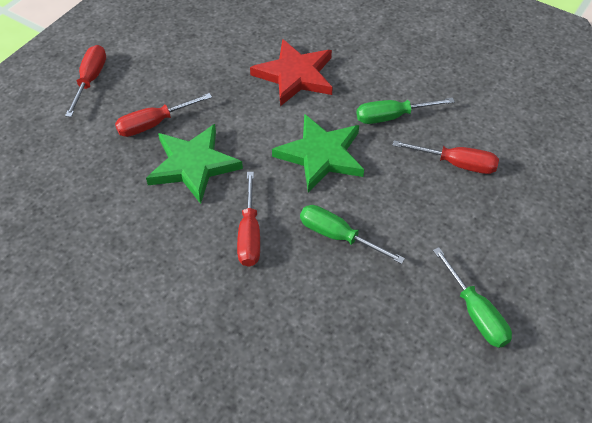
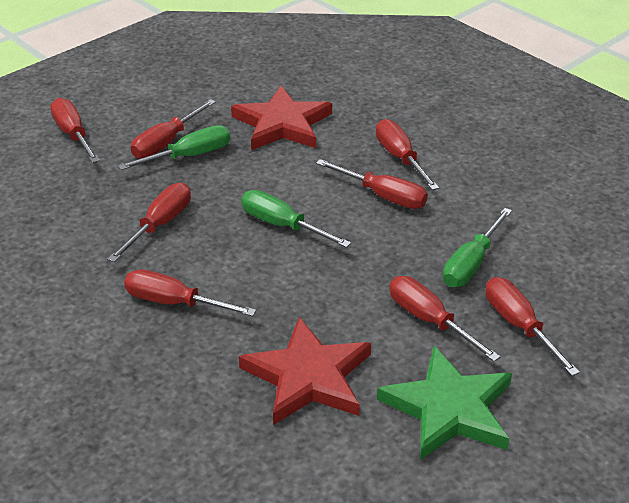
green star: [146,124,243,204] [272,114,364,192] = 2 -> [377,346,512,460] = 1
red screwdriver: [65,45,106,117] [115,93,212,137] [237,172,260,267] [392,140,499,174] = 4 -> [50,98,100,163] [107,183,191,262] [124,269,256,316] [131,99,216,159] [316,159,428,209] [376,119,439,190] [389,276,500,362] [485,277,580,376] = 8
red star: [250,39,333,106] = 1 -> [231,86,332,150] [239,317,371,425] = 2

